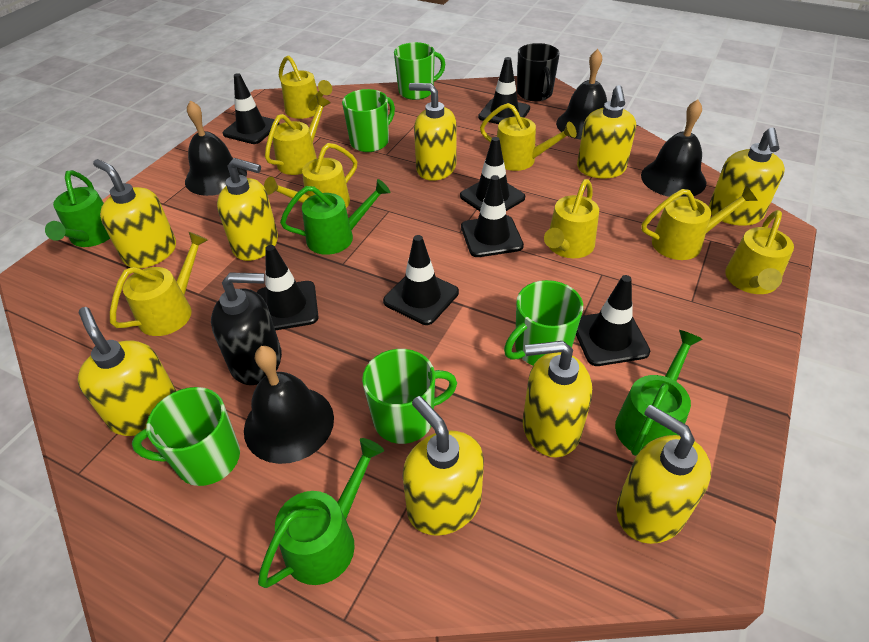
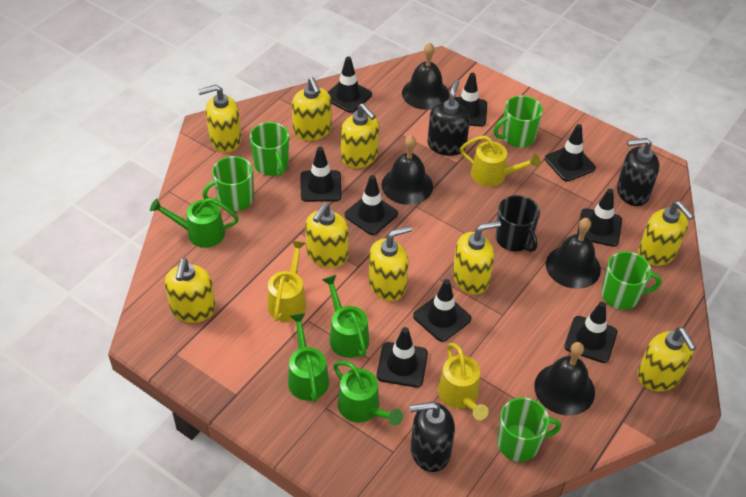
black soap dispenser: [211,272,282,385] = 1 -> [410,402,455,472] [427,80,470,156] [617,138,659,206] = 3
black traffic cone: [223,73,279,144] [256,245,318,331] [383,235,459,325] [460,137,525,211] [461,175,524,257] [478,57,530,124] [576,275,650,366] = 7 -> [301,147,342,202] [328,56,372,113] [344,175,398,235] [377,327,428,387] [413,279,471,342] [455,73,487,127] [545,124,596,182] [564,302,617,363] [577,189,622,247] = 9
yellow watering can: [110,232,208,336] [264,143,357,208] [265,96,330,175] [279,55,332,119] [480,103,577,171] [544,179,599,258] [641,186,758,260] [725,210,794,294] = 8 -> [267,240,306,322] [438,343,489,420] [460,135,540,187] = 3

